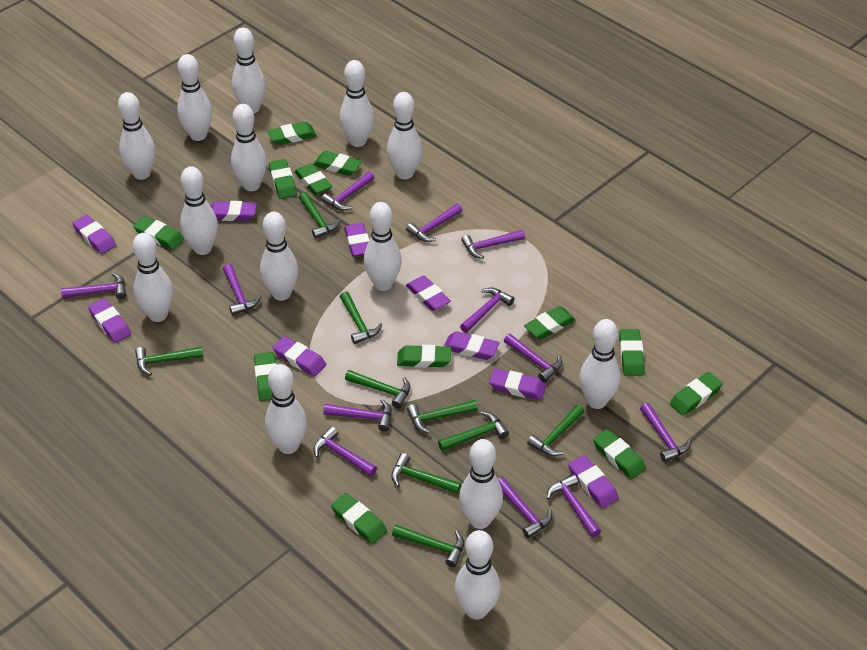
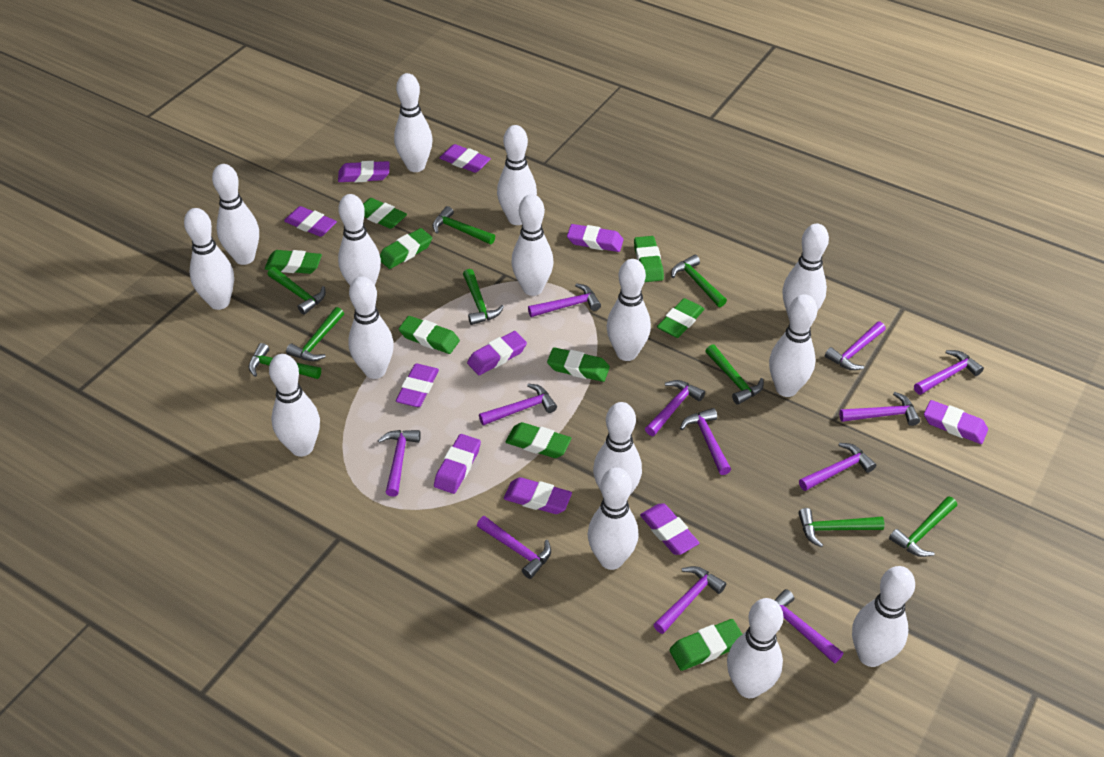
green eraser: [133,216,184,250] [254,352,277,401] [267,122,317,145] [269,159,297,199] [294,163,332,195] [313,151,362,176] [331,493,387,544] [397,345,451,368] [524,306,576,340] [593,429,646,479] [619,329,645,376] [670,372,723,416] = 12 -> [265,250,322,274] [363,198,407,229] [380,228,432,269] [399,316,460,354] [506,422,571,458] [547,347,610,382] [634,236,664,282] [657,298,704,338] [669,619,742,671] = 9
purple eraser: [72,215,116,254] [88,299,131,343] [211,201,257,221] [273,336,326,377] [344,223,369,257] [406,276,451,311] [444,332,499,360] [489,368,546,400] [568,455,619,508] = 9 -> [284,206,337,237] [338,161,390,182] [396,364,439,407] [434,434,481,494] [439,144,491,173] [467,331,527,375] [504,477,572,514] [567,224,623,252] [640,503,699,555] [924,400,988,444] = 10
white bowling pin: [118,92,156,180] [133,233,173,322] [177,54,212,141] [180,166,218,255] [231,104,267,191] [232,28,266,113] [260,212,298,301] [265,364,307,454] [340,60,374,147] [364,202,402,291] [387,92,422,179] [455,530,501,620] [459,439,503,529] [579,319,620,409] = 14 -> [184,208,234,310] [212,164,259,265] [269,354,320,457] [338,194,381,285] [348,276,394,379] [394,73,433,172] [497,125,537,225] [511,194,554,296] [588,467,639,570] [593,402,642,496] [607,259,651,361] [727,598,783,698] [769,294,817,397] [783,224,829,318] [852,566,915,667] = 15

